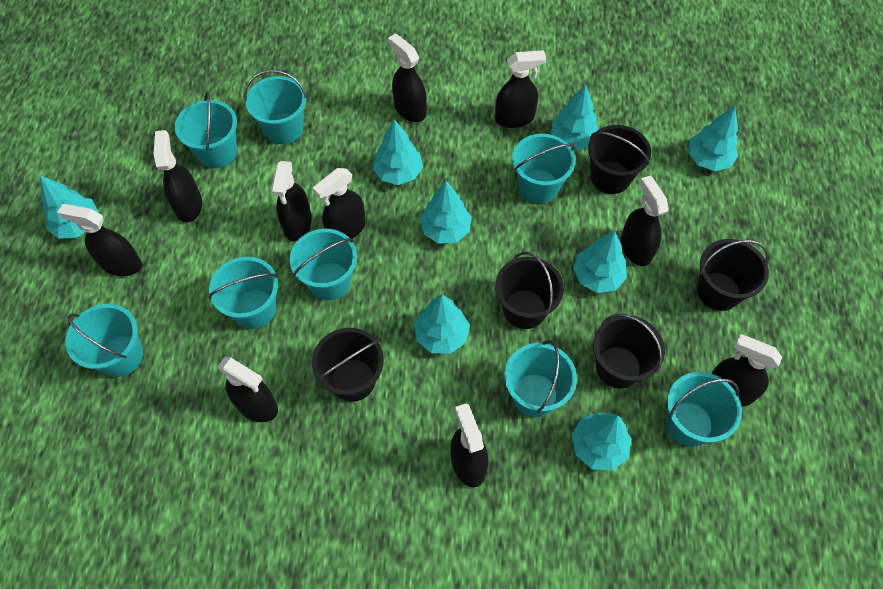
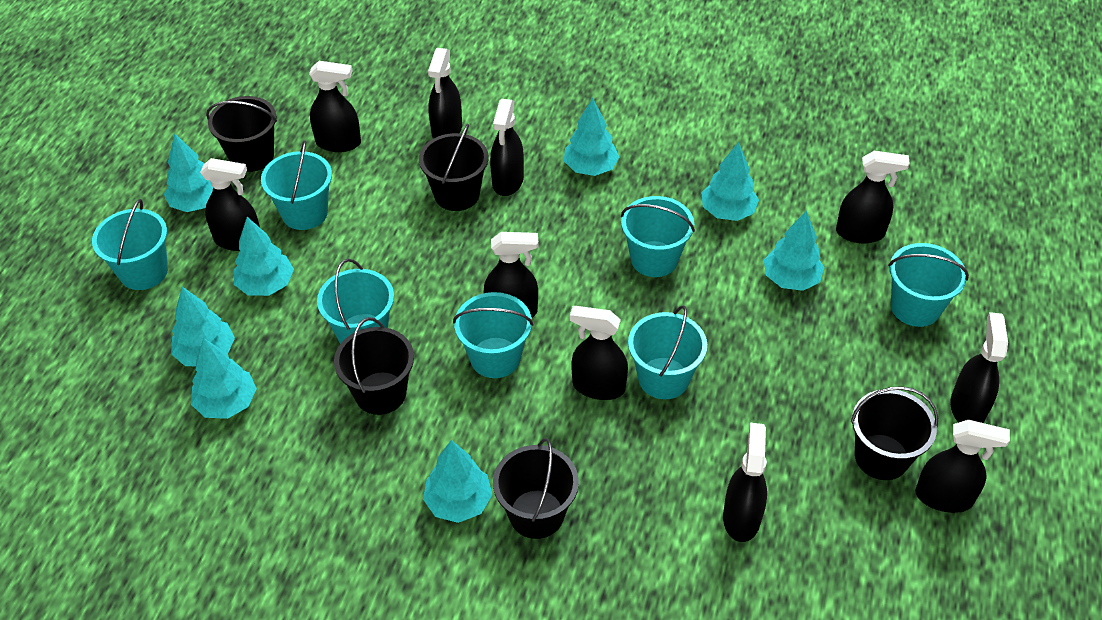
turquoise bucket: [65,304,143,377] [175,91,237,169] [209,257,278,329] [244,70,308,144] [290,229,357,300] [504,340,577,417] [512,134,575,203] [666,372,742,446] = 8 -> [92,199,168,290] [261,140,332,230] [317,259,394,344] [453,292,533,378] [621,196,695,277] [628,306,707,399] [888,243,969,327] = 7

